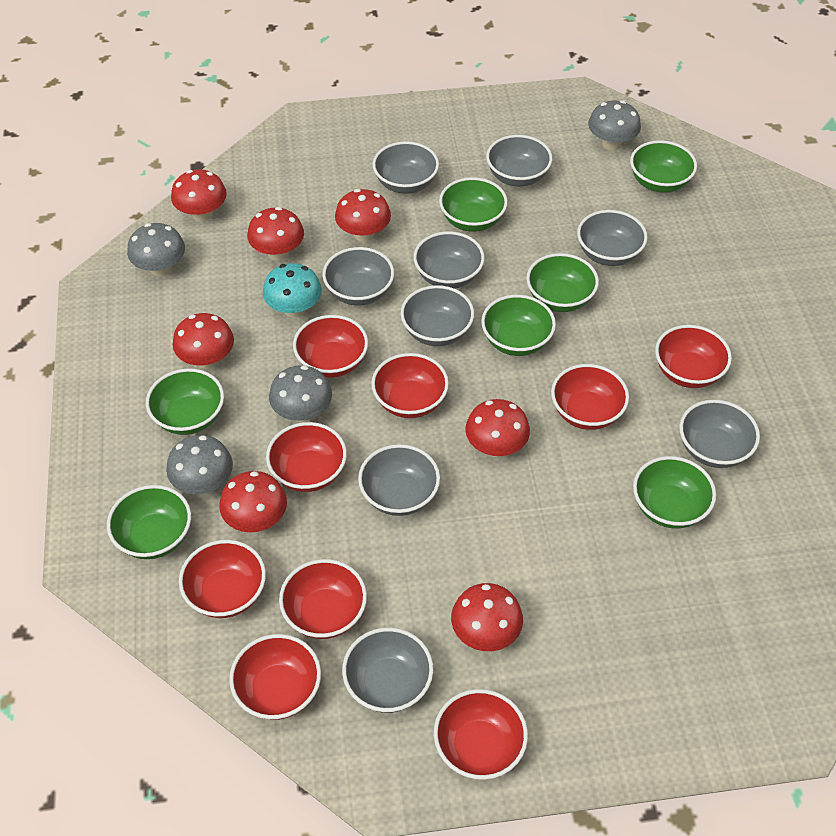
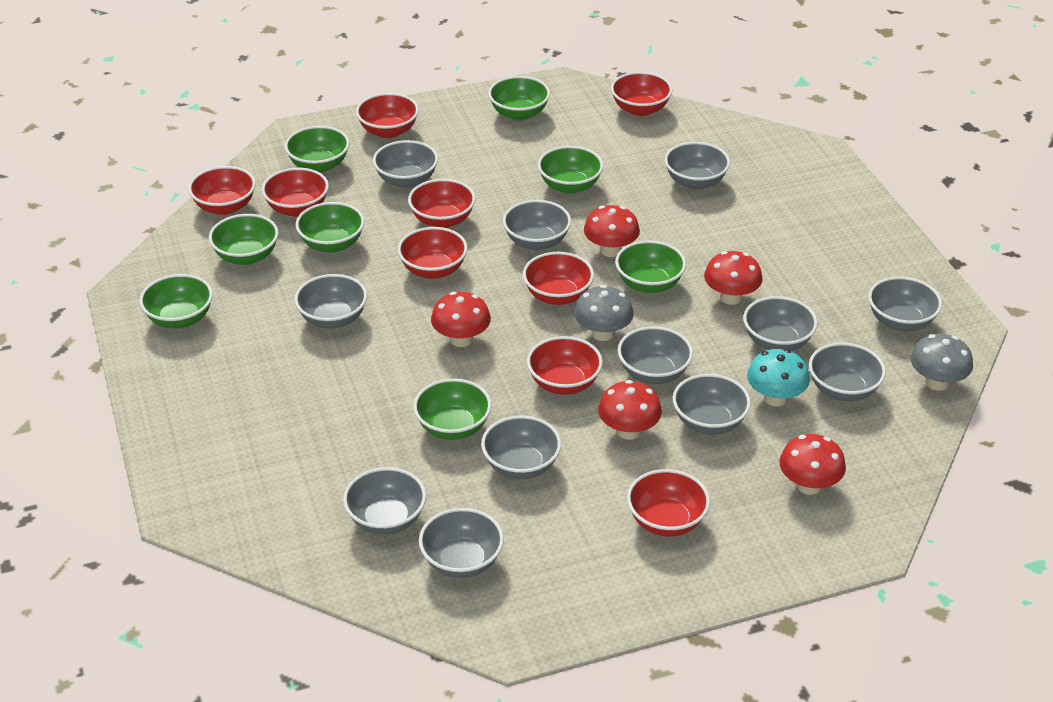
green bowl: [107,485,191,559] [146,368,224,435] [439,177,508,232] [481,295,556,356] [526,253,599,312] [630,140,697,193] [633,456,716,528] = 7 -> [139,274,213,329] [209,214,279,265] [285,126,349,173] [296,202,364,253] [413,379,492,440] [488,76,550,121] [538,146,603,194] [615,240,686,293] = 8
grey bowl: [323,247,394,306] [342,627,433,713] [358,444,440,516] [373,141,439,194] [401,285,474,346] [414,232,485,289] [486,135,553,186] [577,210,648,266] [679,400,760,468] = 9 -> [294,274,367,329] [343,467,426,535] [373,140,438,188] [419,508,504,578] [481,415,561,479] [503,200,571,250] [618,326,693,384] [665,142,730,190] [673,374,751,435] [743,296,818,351] [809,343,886,401] [868,276,942,331] = 12
grey mushroom: [127,223,185,276] [166,435,233,494] [269,365,332,422] [588,100,641,150] = 4 -> [574,285,634,341] [911,334,973,391] = 2
red mushroom: [171,169,227,221] [173,313,234,369] [219,471,287,532] [247,207,304,260] [335,189,391,242] [451,583,523,651] [465,399,530,457] = 7 -> [431,292,491,347] [584,205,640,257] [598,380,662,440] [704,251,762,305] [779,434,846,495] = 5

